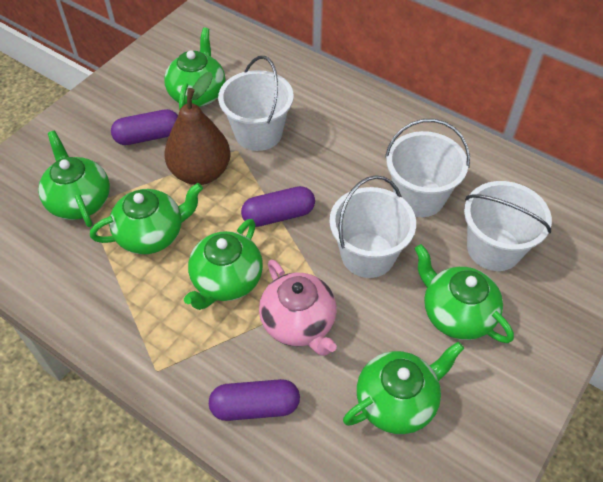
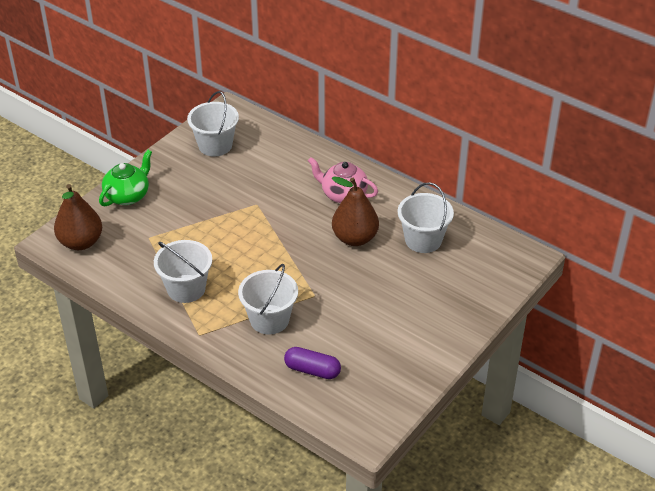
brown pear: [164,72,231,185] = 1 -> [54,184,102,250] [332,176,379,246] = 2
green teapot: [38,131,110,227] [90,183,203,254] [164,27,226,110] [184,219,263,310] [343,342,464,434] [414,244,514,343] = 6 -> [99,150,152,206] = 1
purple capsule: [111,109,178,145] [209,379,300,421] [241,186,315,227] = 3 -> [284,347,341,379] = 1

